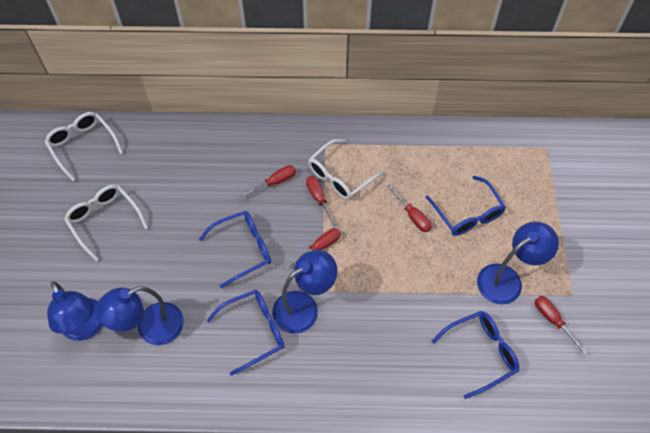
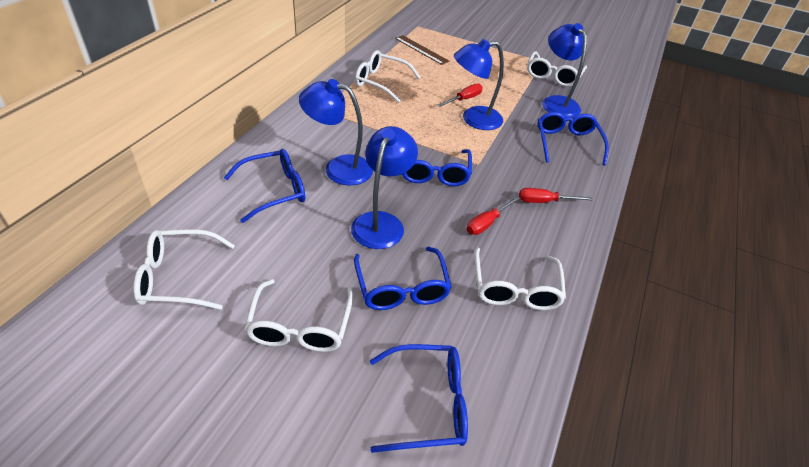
blue glasses: [199,211,271,288] [206,290,285,376] [425,176,506,236] [431,311,520,399] = 4 -> [224,149,305,223] [354,247,452,310] [370,344,468,453] [402,149,472,186] [537,112,609,166] = 5
brown ruler: none = 0 -> [395,35,450,65] = 1
red screwdriver: [240,165,296,199] [285,228,341,269] [306,176,338,228] [387,184,432,232] [535,296,588,355] = 5 -> [438,83,483,107] [467,196,520,235] [519,188,593,203] = 3
white glasses: [45,112,123,181] [64,185,148,261] [308,139,384,200] = 3 -> [133,230,235,310] [244,279,353,352] [355,50,421,103] [474,248,566,310] [527,51,587,87] = 5

